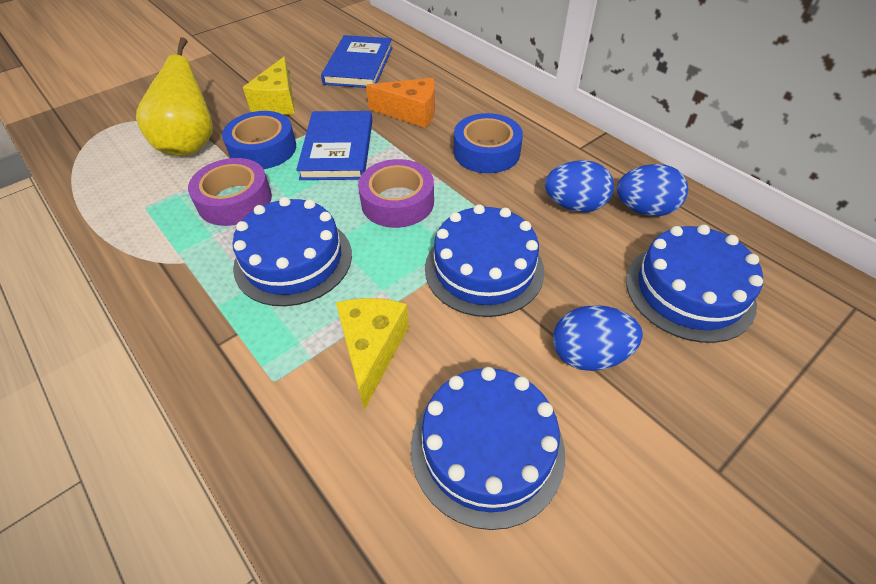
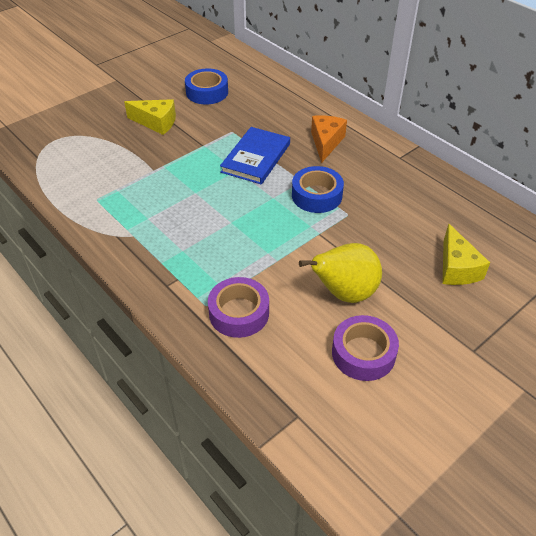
blue book: [296,111,373,180] [321,35,393,88] = 2 -> [220,127,290,184] = 1
blue cake: [232,197,352,306] [411,367,565,530] [425,204,544,317] [626,225,763,343] = 4 -> none = 0
blue egg: [545,160,614,212] [553,305,643,371] [617,164,688,216] = 3 -> none = 0

